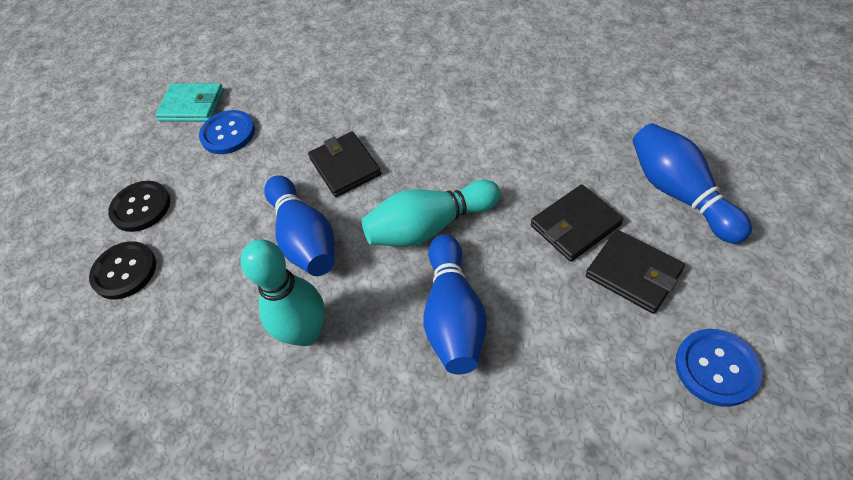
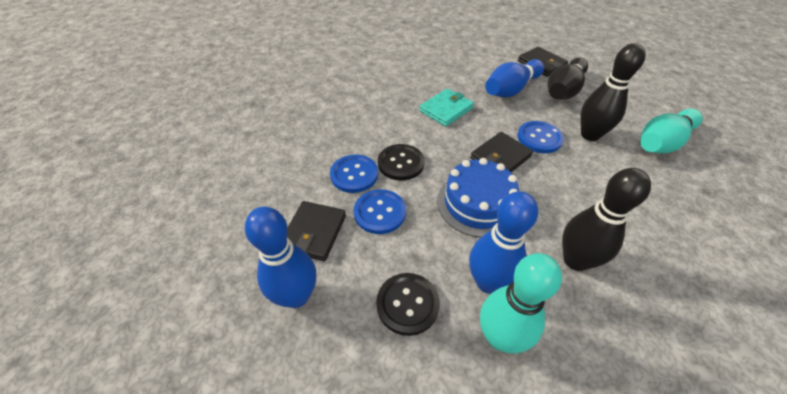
black bowling pin: none = 0 -> [547,57,588,100] [562,168,651,271] [580,43,646,141] = 3
blue button: [199,110,255,154] [675,329,762,407] = 2 -> [330,155,378,193] [354,189,406,234] [517,121,564,153] = 3
blue cake: none = 0 -> [437,158,519,237] = 1

